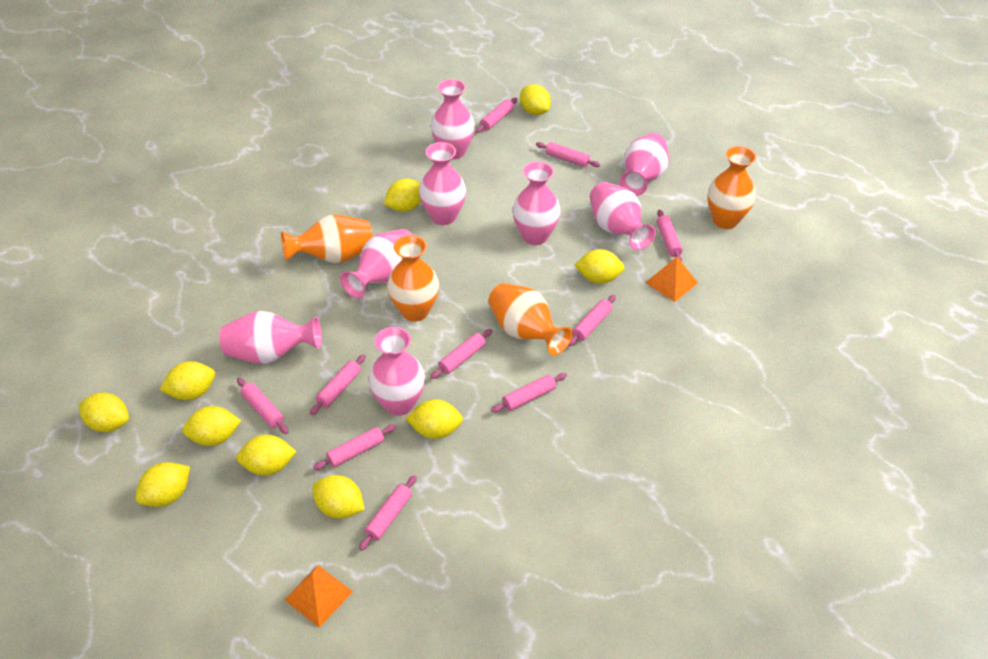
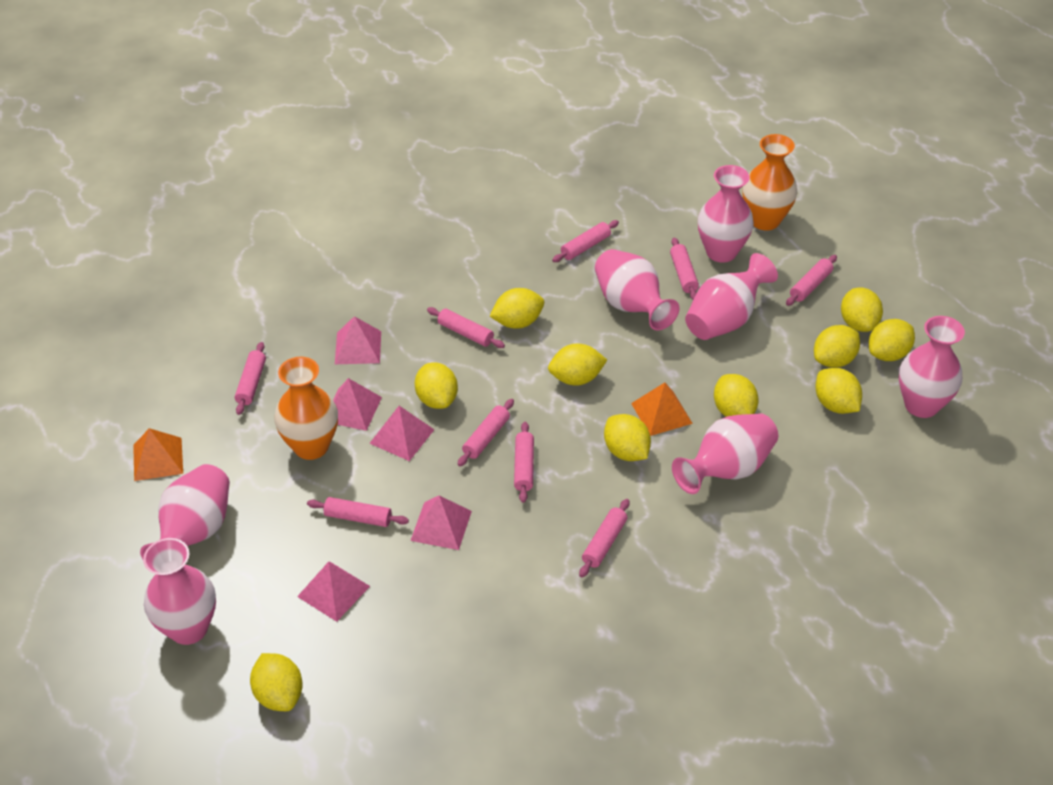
orange vase: [281,215,373,263] [387,235,439,321] [488,283,573,356] [707,146,756,229] = 4 -> [274,357,338,460] [743,134,798,231] = 2
pink pyramid: none = 0 -> [297,562,370,622] [333,378,382,431] [335,316,381,364] [369,406,434,461] [410,495,472,550] = 5
pink rolling pin: [237,378,289,434] [310,354,366,415] [313,424,396,470] [359,475,417,551] [431,329,493,379] [476,98,518,133] [491,373,567,413] [536,142,600,167] [569,295,616,346] [657,210,683,262] = 10 -> [235,342,266,415] [307,497,409,527] [427,307,505,348] [457,399,514,466] [514,422,534,503] [552,220,619,262] [579,499,630,578] [670,238,699,299] [786,255,837,306] = 9
pink vase: [219,311,322,364] [340,229,413,299] [369,327,425,416] [419,142,466,225] [431,79,475,159] [512,161,561,245] [590,182,656,250] [620,133,669,196] = 8 -> [140,464,230,559] [143,538,216,645] [595,249,679,330] [672,413,778,494] [685,253,778,340] [698,165,754,263] [899,316,965,418] = 7

